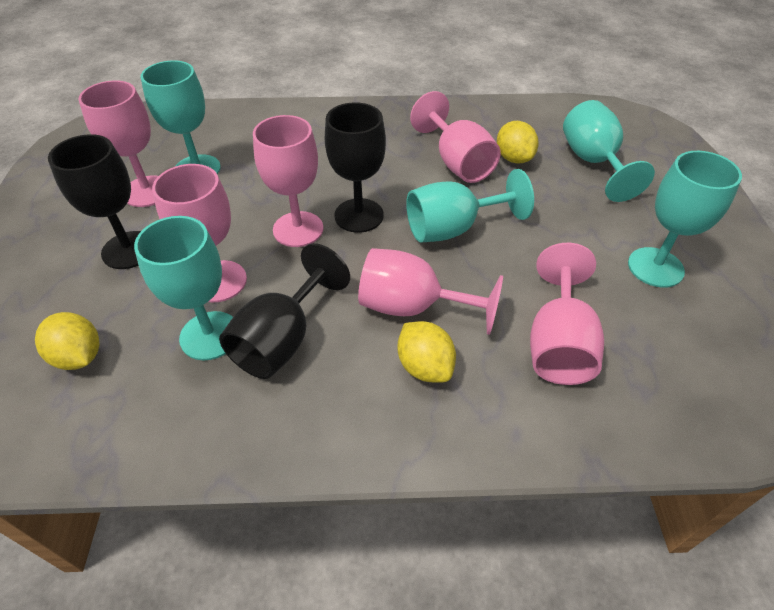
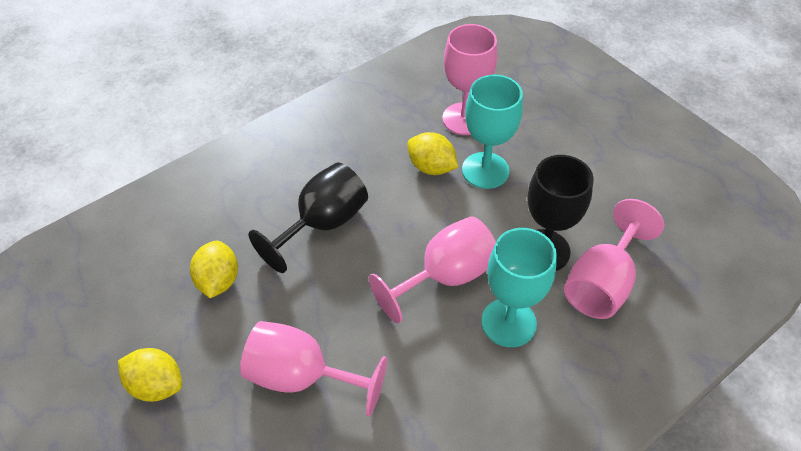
black goblet: [48,134,141,269] [219,243,350,379] [325,102,386,233] = 3 -> [248,162,368,273] [528,155,594,271] = 2
pink goblet: [78,81,158,207] [152,164,247,302] [253,115,324,247] [358,248,503,335] [410,91,501,183] [530,243,604,385] = 6 -> [240,321,387,416] [369,216,496,323] [443,24,498,135] [564,199,664,319] = 4
turquoise goblet: [134,216,233,360] [141,60,221,174] [406,169,534,243] [563,100,655,202] [628,151,742,288] = 5 -> [462,75,523,189] [481,228,557,347] = 2

